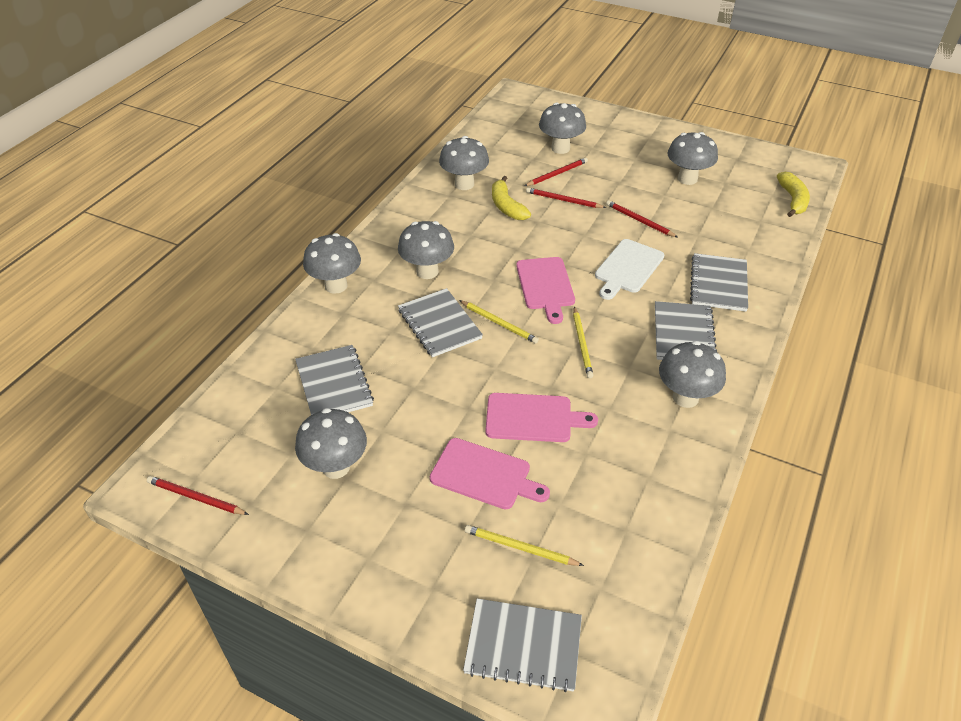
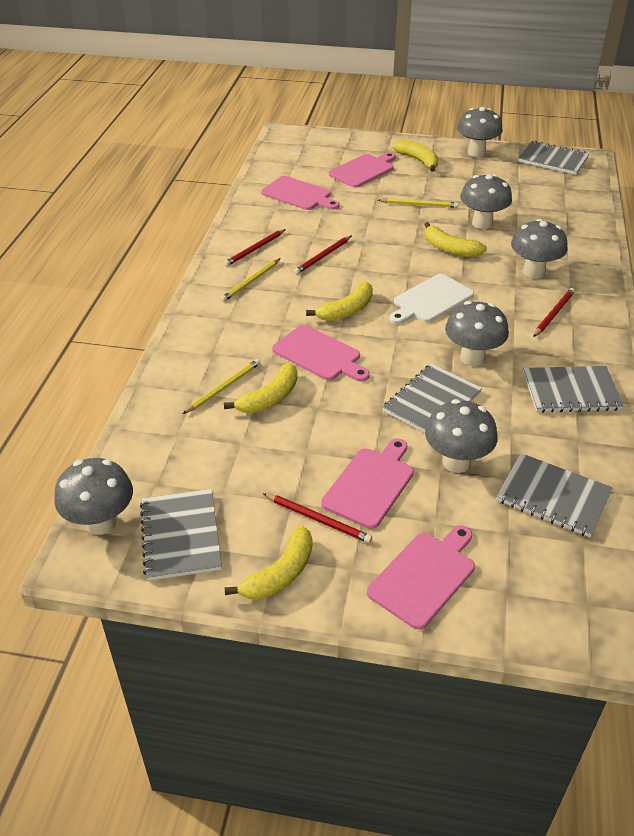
grey mushroom: [295,408,367,479] [303,233,361,294] [398,221,454,279] [439,136,489,190] [539,103,586,154] [659,341,726,408] [668,132,718,185] = 7 -> [54,458,133,535] [425,399,497,473] [445,301,509,366] [457,107,503,157] [460,174,512,229] [511,219,568,279] = 6
pink cutting board: [430,438,550,509] [486,393,598,442] [516,257,575,324] = 3 -> [261,176,340,210] [272,325,370,382] [321,438,414,529] [329,152,396,188] [367,525,475,630] = 5
yellow banana: [492,176,531,220] [777,172,810,217] = 2 -> [224,363,298,413] [224,525,312,600] [306,282,373,321] [393,140,439,172] [424,222,487,257] = 5

